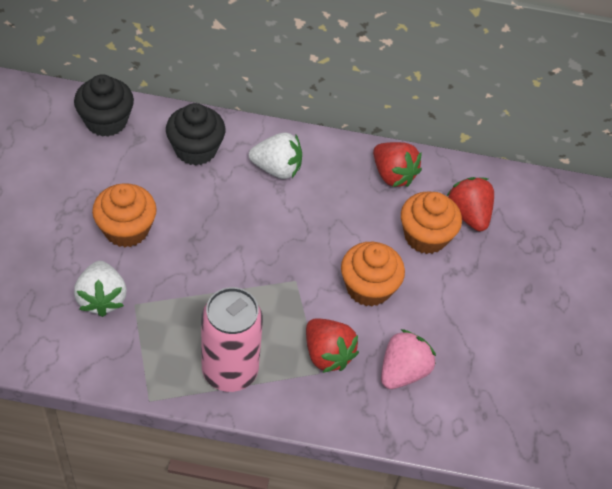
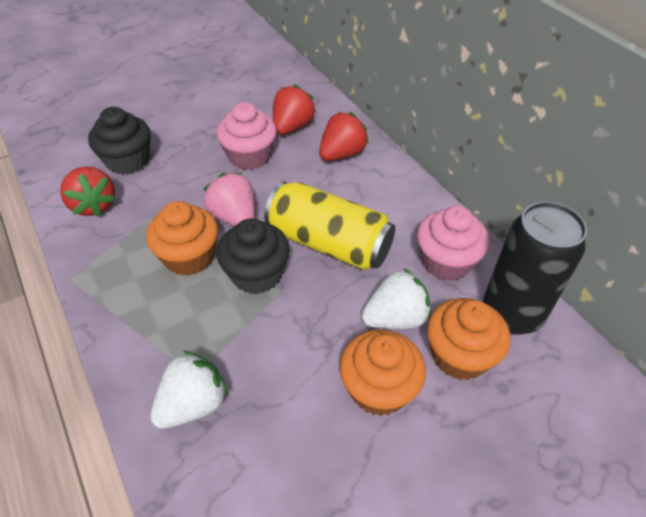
black can: none = 0 -> [483,201,587,335] = 1
pink can: [201,287,263,392] = 1 -> none = 0
pink cupcake: none = 0 -> [217,102,277,170] [417,206,489,281] = 2
yellow can: none = 0 -> [264,181,395,270] = 1

